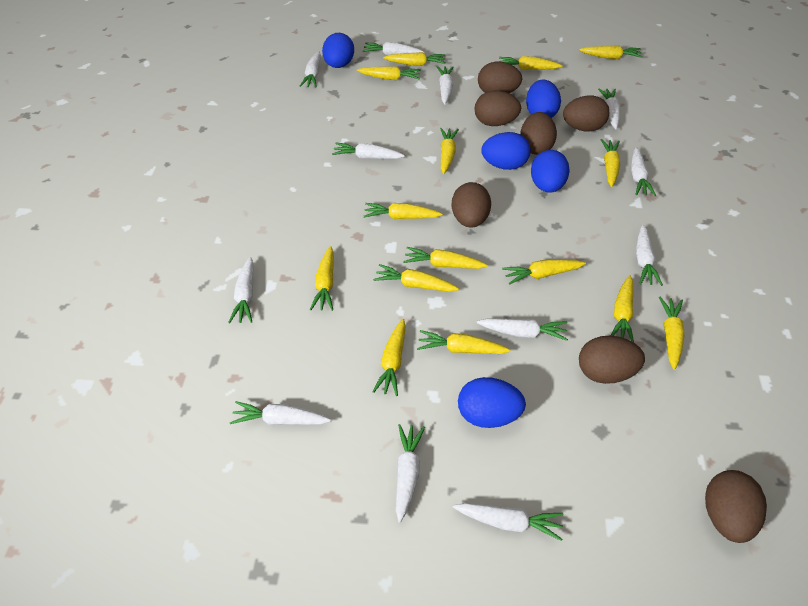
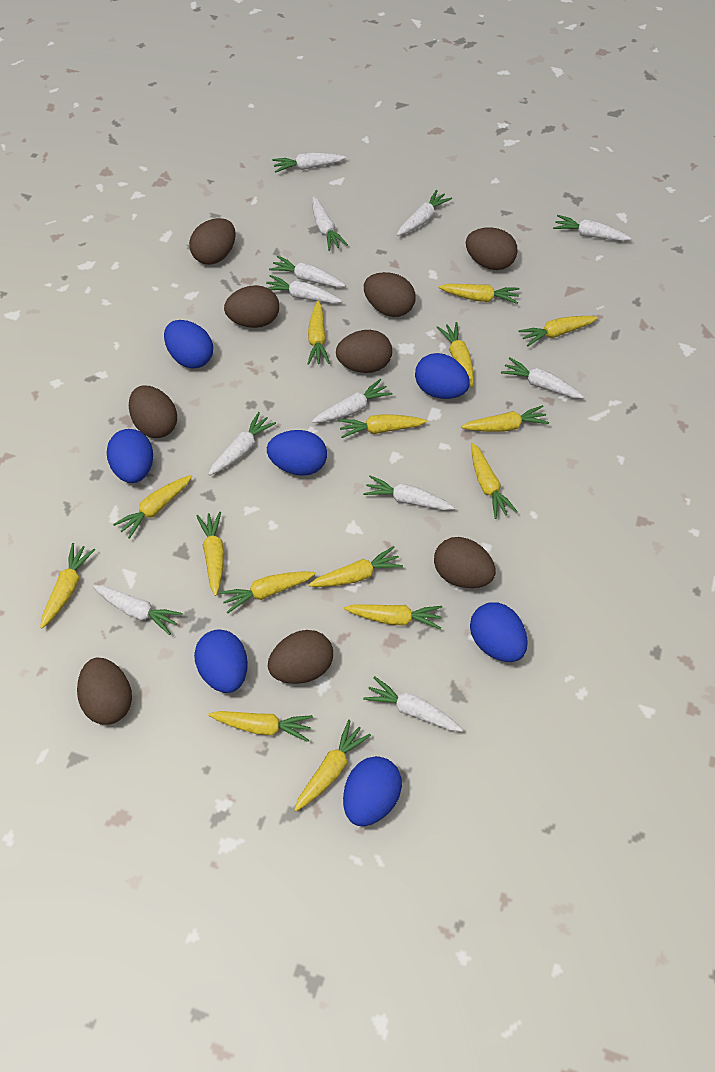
blue egg: [322,33,354,68] [458,377,526,428] [481,132,531,170] [526,79,561,118] [531,150,570,193] = 5 -> [107,429,153,483] [164,320,213,368] [194,629,248,693] [267,430,327,476] [343,756,402,826] [415,353,470,399] [470,602,528,662] = 7
brown egg: [452,182,491,228] [475,91,521,126] [478,62,522,93] [520,112,557,155] [563,95,610,131] [579,336,645,384] [705,470,767,543] = 7 -> [77,658,132,725] [129,385,177,438] [189,218,235,265] [224,285,279,328] [268,630,333,684] [336,330,392,373] [364,272,415,317] [434,537,496,588] [466,227,518,270] = 9

